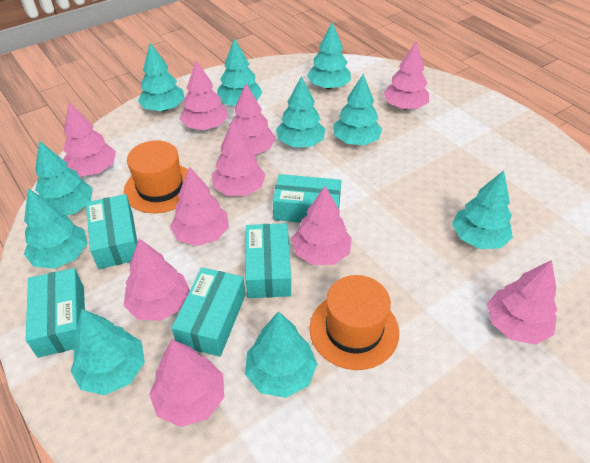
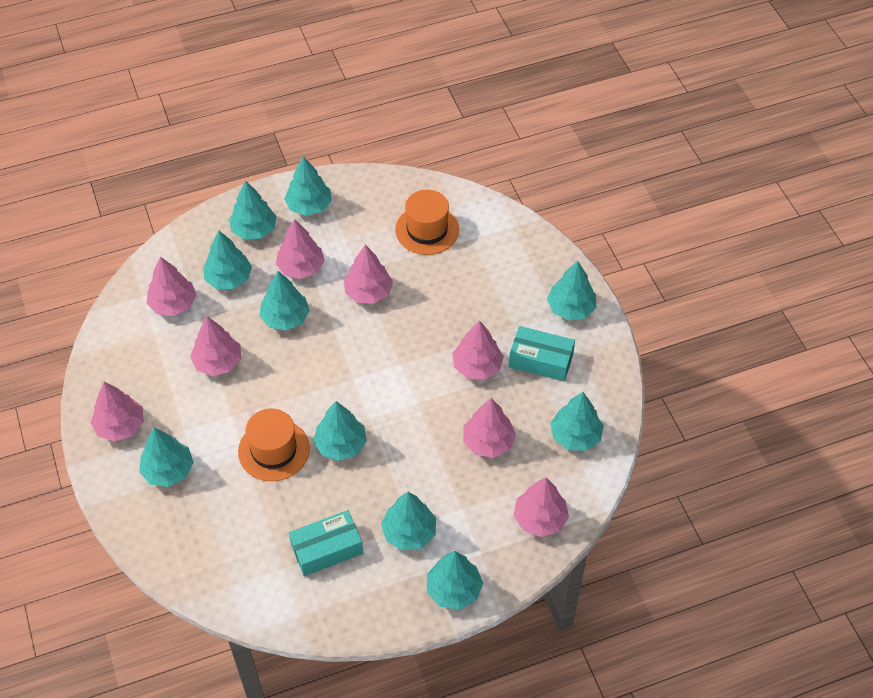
pink tree: [63,103,116,177] [124,239,190,321] [149,340,224,427] [170,167,229,246] [180,60,228,130] [212,121,266,196] [229,84,276,155] [292,186,352,265] [383,41,429,110] [487,260,557,345] = 10 -> [90,382,144,442] [146,257,196,316] [190,316,241,376] [276,219,325,279] [344,245,393,304] [452,320,504,380] [463,398,516,458] [514,478,569,537] = 8
turquoise box: [25,268,85,358] [86,194,137,269] [172,267,246,357] [246,223,291,298] [273,174,341,223] = 5 -> [289,510,363,576] [509,326,575,381] = 2

